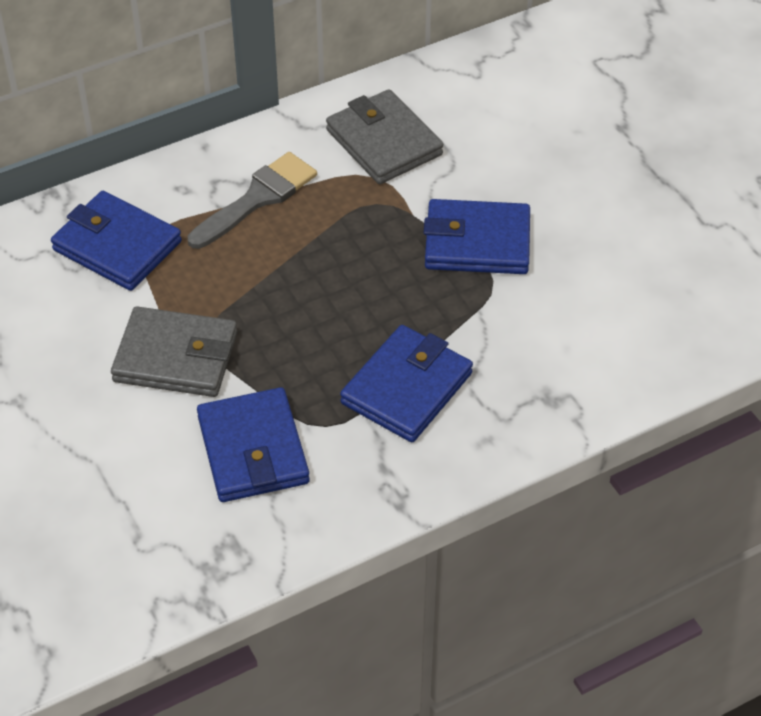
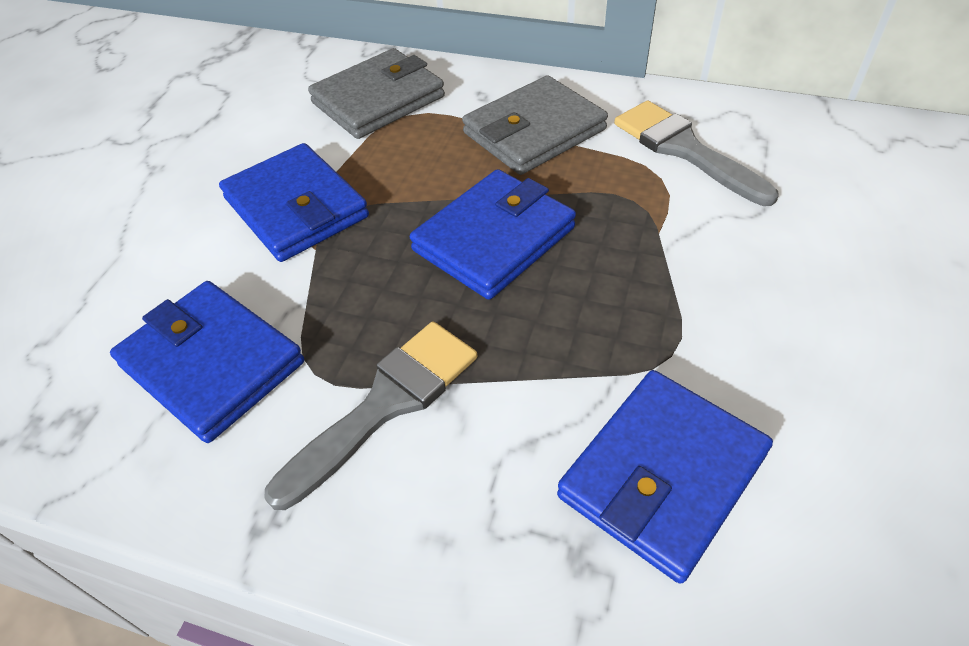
grey brush: [188,152,317,249] = 1 -> [264,322,477,510] [614,101,779,206] = 2

